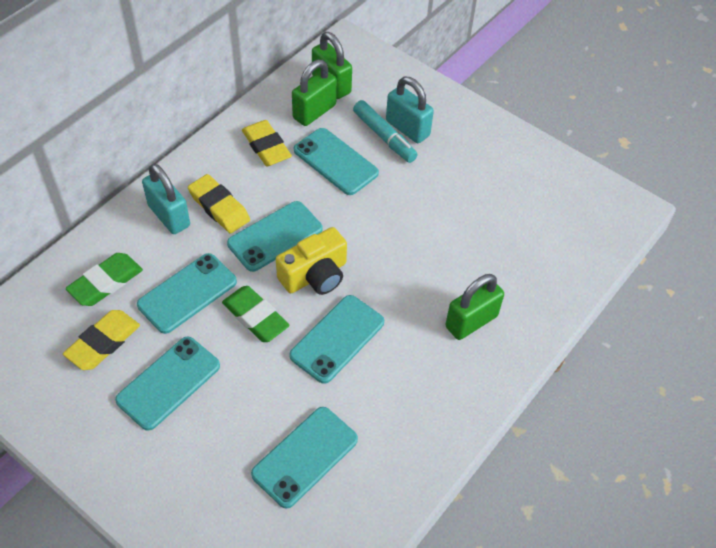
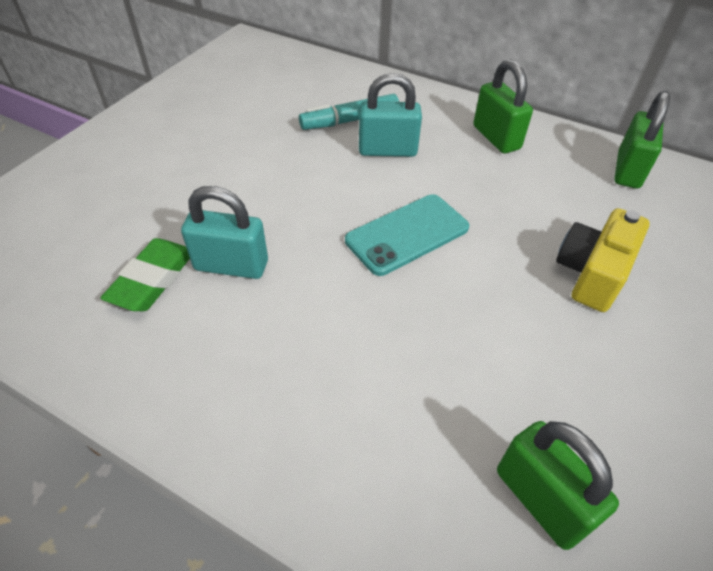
green eraser: [66,253,143,306] [222,286,290,342] = 2 -> [100,238,190,311] = 1
turquoise phone: [115,337,220,431] [137,253,237,334] [227,201,323,272] [251,407,358,509] [289,295,384,384] [294,128,379,195] = 6 -> [345,194,469,276] = 1
yellow eraser: [63,310,140,370] [188,174,250,234] [242,120,292,167] = 3 -> none = 0

